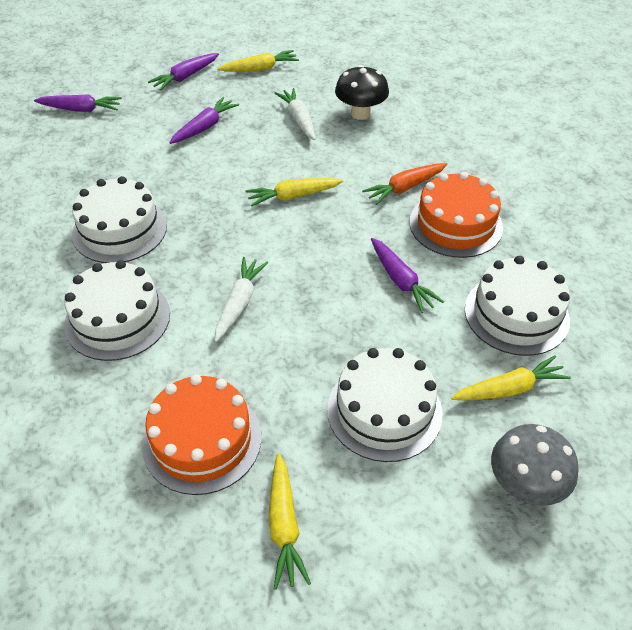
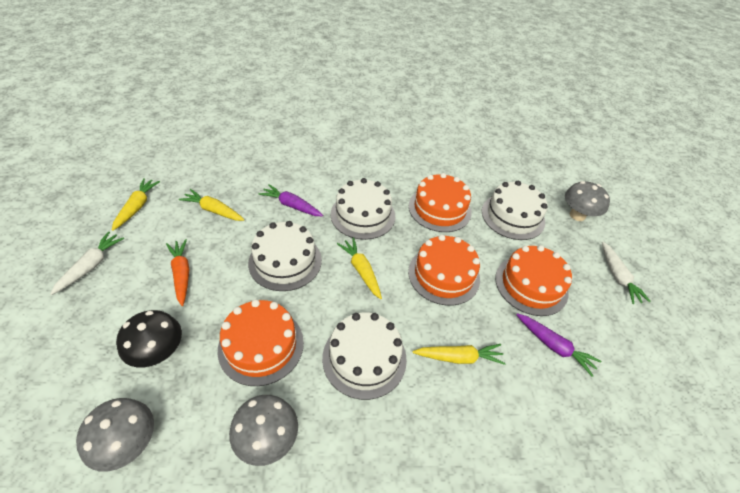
grey mushroom: [491,424,579,506] = 1 -> [76,398,154,471] [229,395,298,466] [565,181,610,221] = 3
orange cake: [142,375,261,495] [409,172,503,258] = 2 -> [218,299,304,386] [408,235,480,306] [409,173,472,232] [495,245,572,316] = 4
purple carrot: [34,95,122,112] [148,53,219,91] [169,97,239,144] [371,238,444,313] = 4 -> [259,184,323,216] [516,313,602,377] = 2

